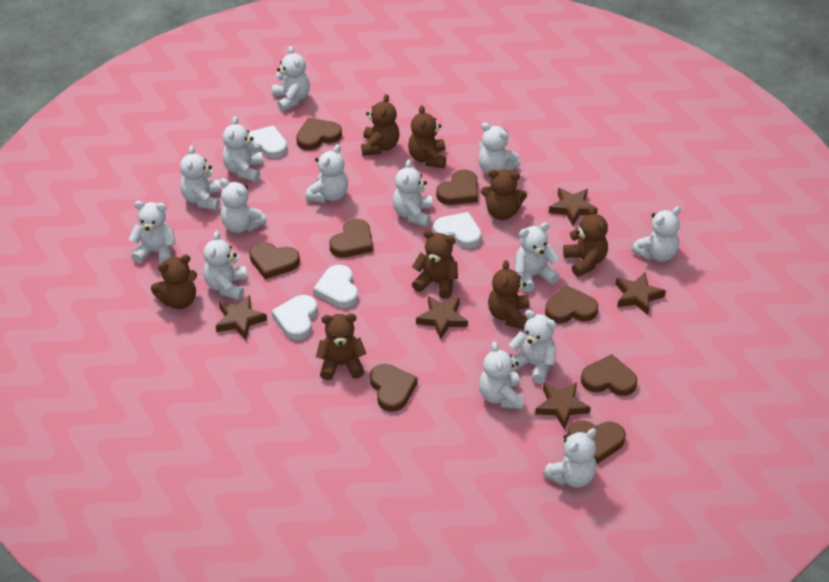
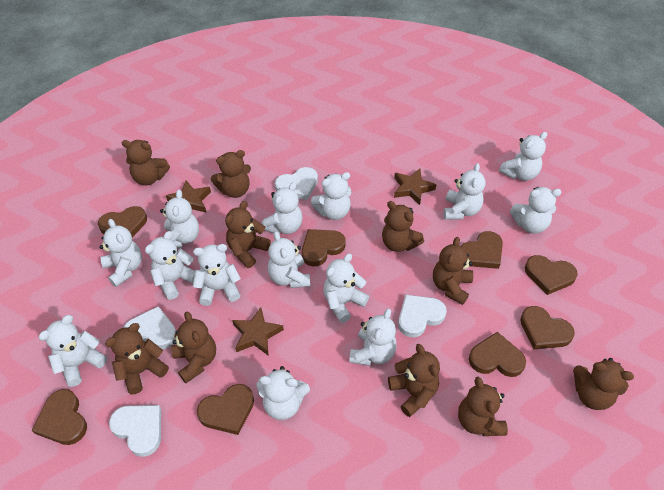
brown star: [216,295,267,339] [416,296,468,339] [535,383,591,429] [549,188,598,226] [615,272,666,315] = 5 -> [166,181,211,212] [232,308,284,356] [394,169,437,205] = 3
brown teddy bear: [151,255,197,309] [316,313,366,380] [361,94,399,156] [408,105,446,168] [412,230,458,299] [481,169,527,220] [488,260,530,329] [563,206,608,277] = 8 -> [105,323,169,394] [122,140,170,185] [171,311,216,383] [211,150,251,198] [225,201,271,268] [382,201,424,252] [388,344,440,417] [433,237,473,305] [458,377,508,436] [573,358,634,410] = 10

